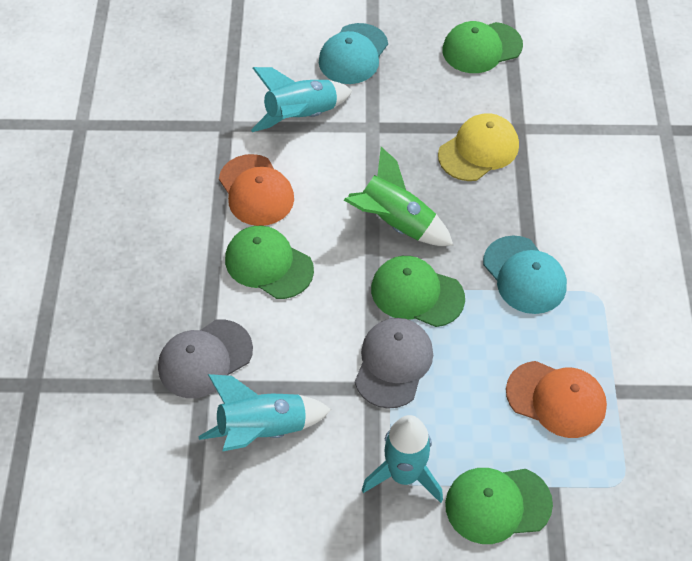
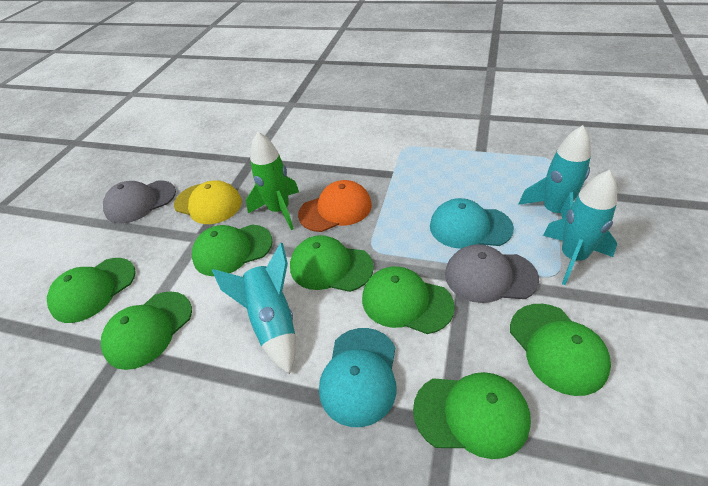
green cap: [225,226,314,299] [371,256,465,327] [442,21,523,73] [445,468,553,544] = 4 -> [47,258,136,323] [101,291,192,370] [192,225,273,276] [290,235,374,292] [362,266,455,334] [413,372,531,459] [510,304,611,396] = 7
orange cap: [219,154,294,226] [506,361,607,438] = 2 -> [298,180,372,232] = 1

